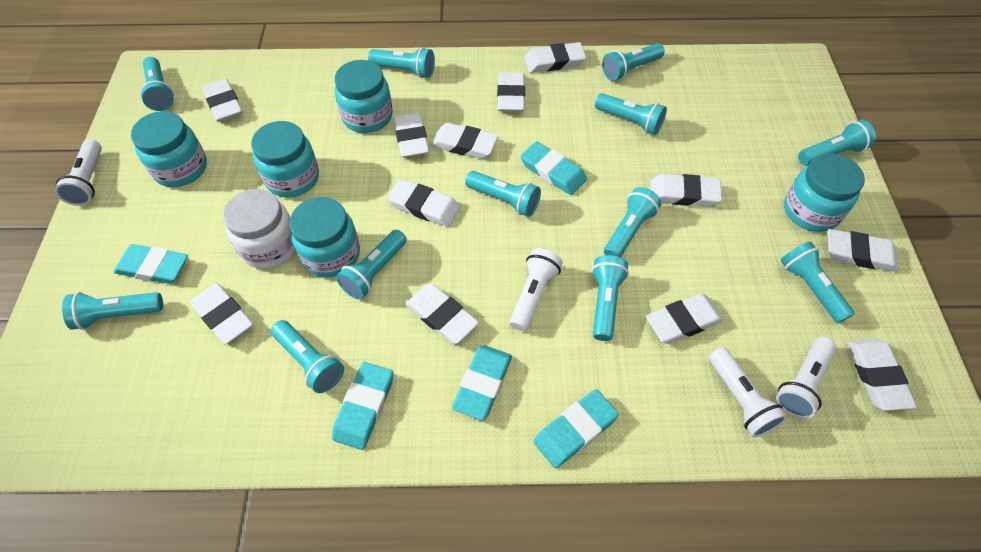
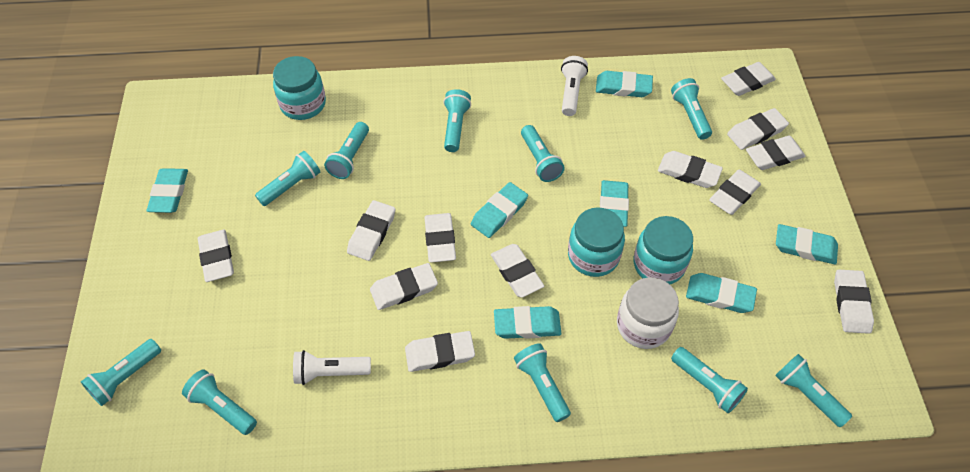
turquoise eraser: [114,244,188,284] [332,362,394,450] [452,345,512,421] [520,141,587,195] [533,389,619,468] = 5 -> [146,168,188,213] [471,182,528,238] [494,306,561,339] [596,71,653,97] [600,180,629,227] [686,273,757,313] [776,224,838,265] = 7
turquoise flashlight: [62,292,163,330] [140,57,174,111] [271,320,344,393] [336,230,407,300] [368,47,435,78] [465,171,541,217] [592,255,629,341] [595,93,667,135] [602,43,665,81] [604,187,662,257] [781,242,854,323] [798,120,876,166] = 12 -> [81,339,161,406] [182,369,257,435] [255,151,320,206] [324,122,369,179] [444,89,471,152] [514,343,571,422] [521,125,565,182] [671,78,712,140] [671,347,748,413] [775,354,852,427] = 10
turquoise jar: [131,111,207,187] [251,121,319,198] [290,197,360,278] [335,60,393,133] [784,154,865,232] = 5 -> [273,56,326,120] [568,207,625,277] [634,216,693,284] = 3
white flashlight: [55,139,102,206] [509,248,563,331] [709,347,788,437] [776,337,836,419] = 4 -> [293,350,371,385] [561,56,588,116] = 2

